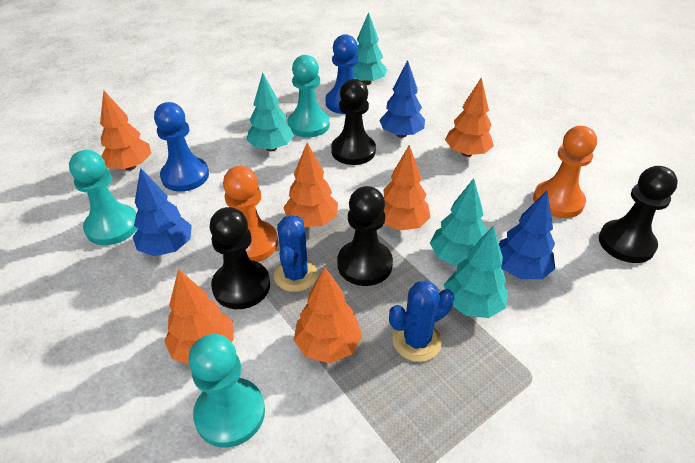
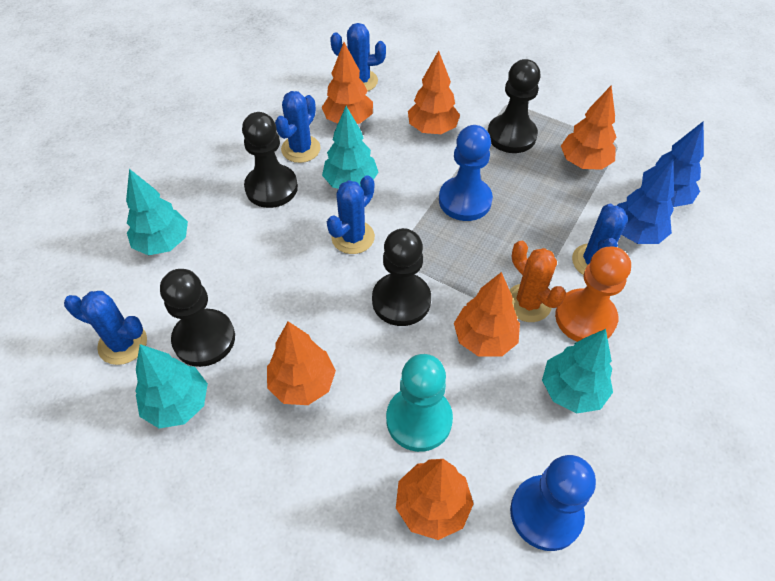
blue cactus: [274,215,318,292] [389,280,454,362] = 2 -> [64,291,147,365] [275,91,321,163] [327,175,375,254] [330,23,386,91] [572,204,628,275] = 5
blue tree: [133,168,192,256] [379,60,425,138] [499,191,555,279] = 3 -> [617,159,674,244] [642,121,704,207] = 2
orange cactus: none = 0 -> [510,241,566,322] = 1
orange pawn: [223,166,278,262] [533,126,597,218] = 2 -> [555,247,631,342] = 1
turquoise pawn: [69,150,137,245] [189,334,265,447] [288,55,330,137] = 3 -> [386,354,453,452] = 1

